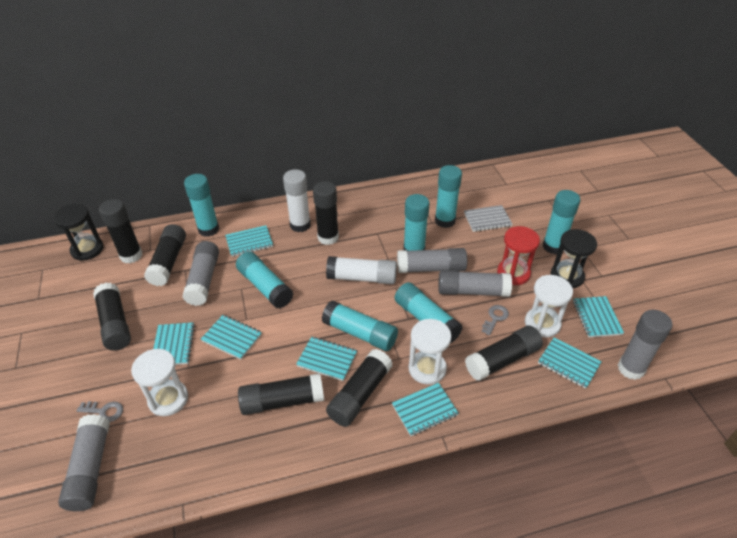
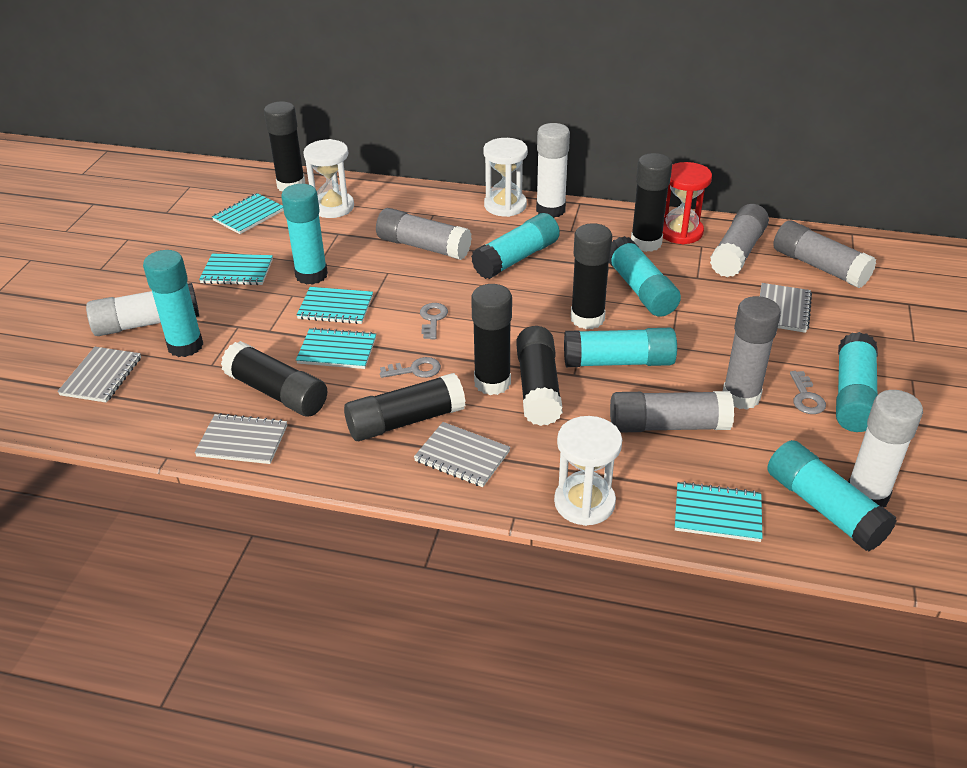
black hourglass: [53,204,104,261] [551,229,597,288] = 2 -> none = 0
grey key: [76,401,123,422] [482,305,509,336] = 2 -> [380,357,441,378] [420,303,448,339] [790,371,826,414] = 3
grey notebook: [464,205,512,232] = 1 -> [57,347,141,403] [195,413,287,464] [414,422,511,487] [760,283,812,333] = 4
turquoise notebook: [153,322,195,365] [201,315,262,360] [225,225,273,257] [296,336,357,381] [392,383,459,436] [538,337,602,389] [573,296,624,337] = 7 -> [199,254,273,285] [212,193,284,234] [296,328,376,369] [297,287,373,324] [675,481,763,542] = 5
white glue stick: [283,169,311,232] [326,256,397,284] = 2 -> [86,283,199,336] [536,123,570,218] [848,390,923,507] = 3

